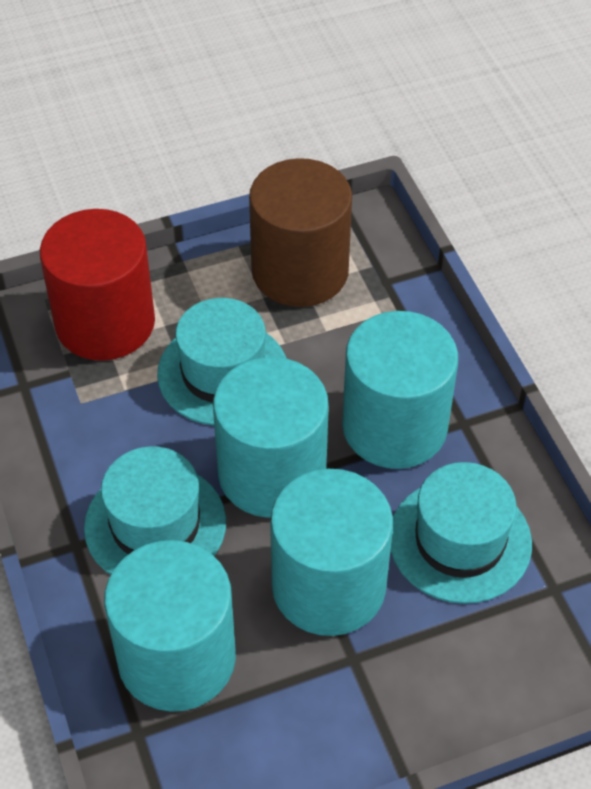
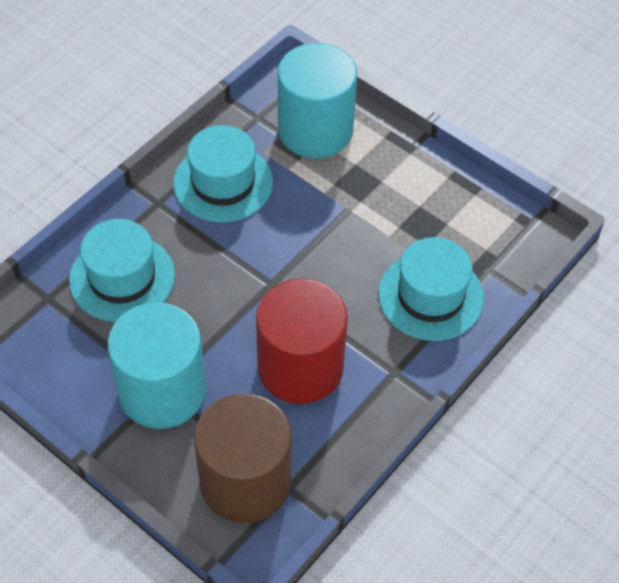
turquoise cylinder: [104,540,236,712] [213,357,329,518] [270,469,393,636] [342,311,458,469] = 4 -> [108,302,206,429] [278,43,357,158] = 2

